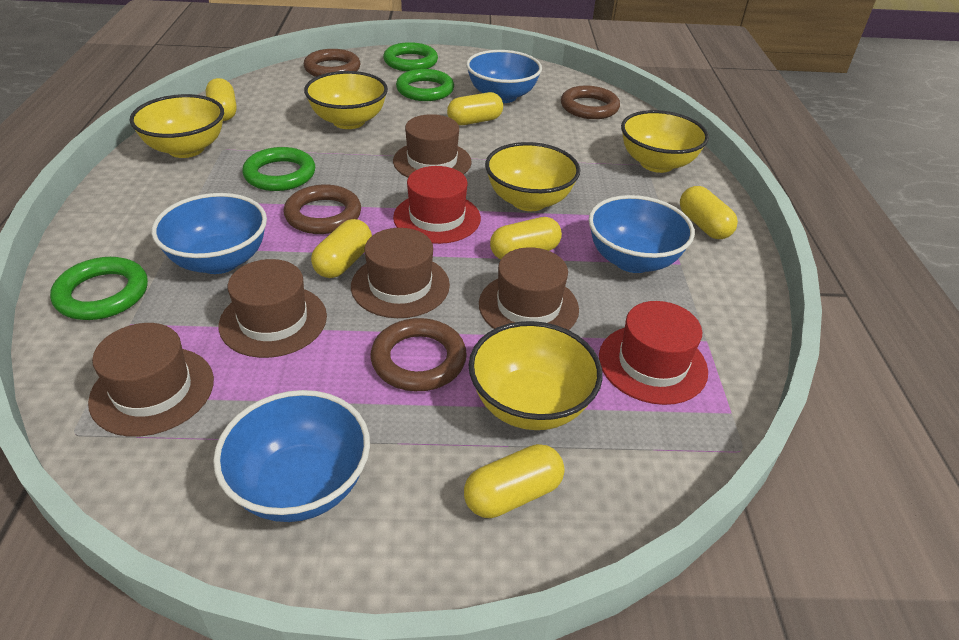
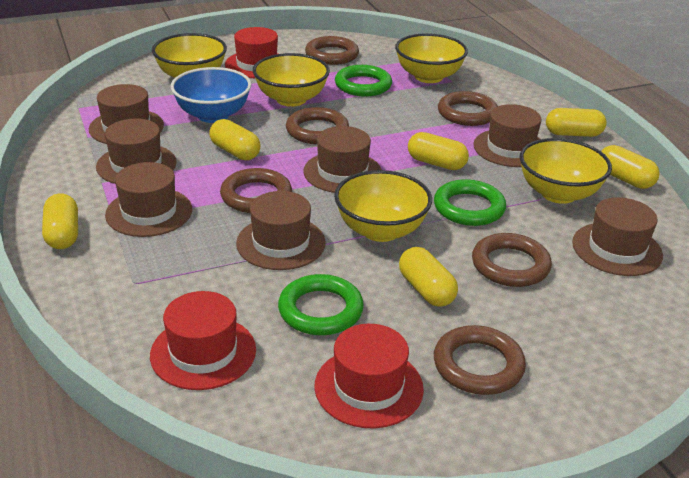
blue bowl: [152,193,267,274] [213,390,370,522] [466,50,542,103] [589,195,695,273] = 4 -> [171,67,251,123] = 1
brown hat: [88,323,214,437] [219,259,327,358] [351,228,450,318] [393,114,472,177] [479,247,579,330] = 5 -> [89,84,164,144] [96,119,177,184] [105,162,192,237] [236,191,326,270] [303,126,382,193] [473,104,542,167] [572,197,663,276] = 7
brown ring: [283,185,361,234] [304,49,361,77] [370,318,467,391] [561,86,620,119] = 4 -> [220,168,292,213] [286,107,349,144] [305,36,359,65] [434,325,526,395] [438,91,498,126] [472,233,552,287] = 6
green ring: [50,257,148,320] [242,147,315,191] [383,42,438,71] [396,69,454,101] = 4 -> [278,274,364,335] [335,65,392,97] [434,179,506,226] = 3
red hat: [393,166,481,244] [599,301,708,405] = 2 -> [150,291,256,390] [225,27,278,78] [314,324,424,428] = 3

